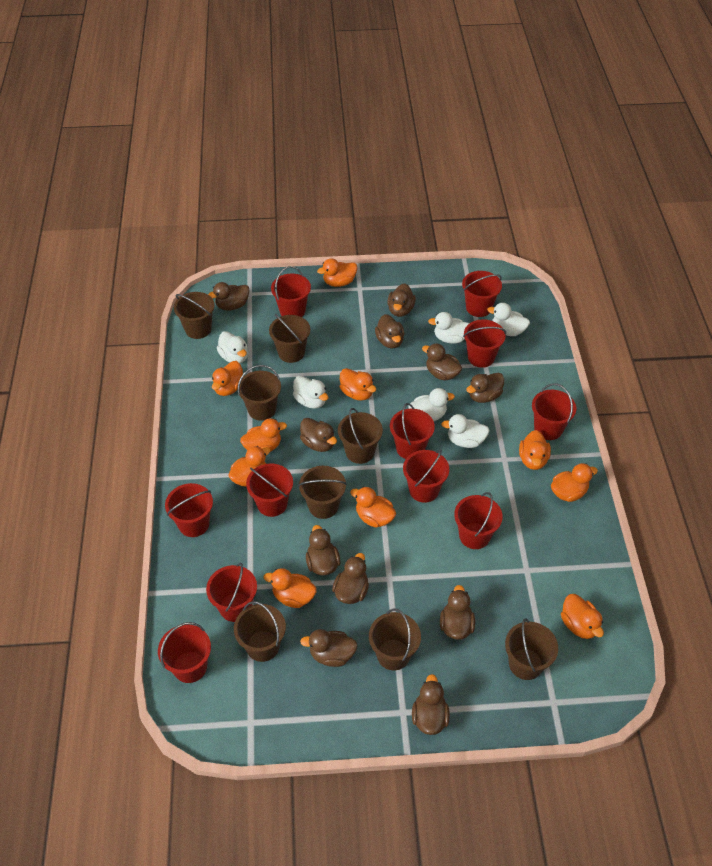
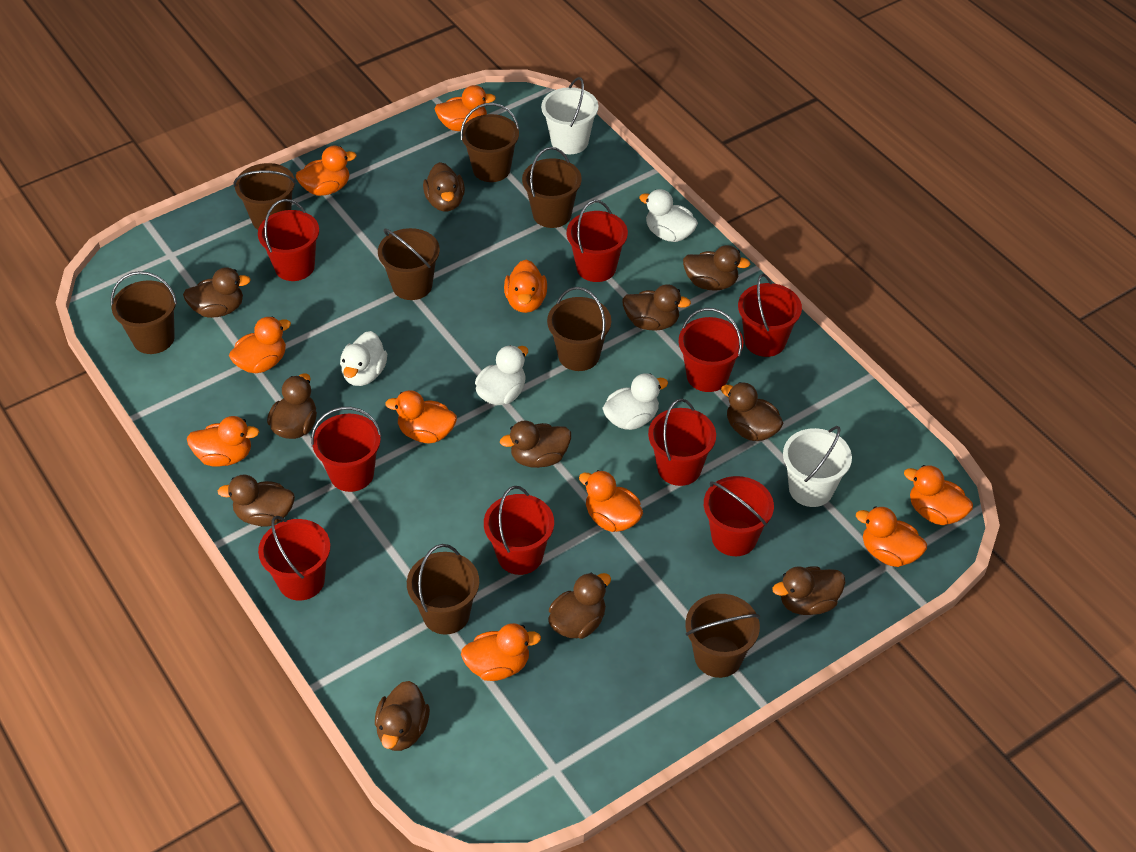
red bucket: [158,622,211,683] [165,483,213,537] [206,562,257,622] [246,464,293,517] [271,266,311,317] [390,403,435,459] [403,449,449,503] [454,492,503,549] [462,271,502,317] [463,319,506,368] [532,383,576,440] = 11 -> [258,199,319,281] [258,516,331,601] [311,407,382,492] [484,486,554,575] [567,200,628,282] [648,399,716,486] [679,308,743,392] [704,476,774,556] [738,274,802,357] = 9
white bucket: none = 0 -> [541,77,598,154] [783,426,852,507] = 2
white duck: [217,331,248,363] [293,376,328,409] [408,388,455,421] [428,312,469,344] [441,414,490,448] [487,303,530,336] = 6 -> [340,331,387,386] [475,345,528,405] [602,373,668,430] [639,189,698,242] = 4

